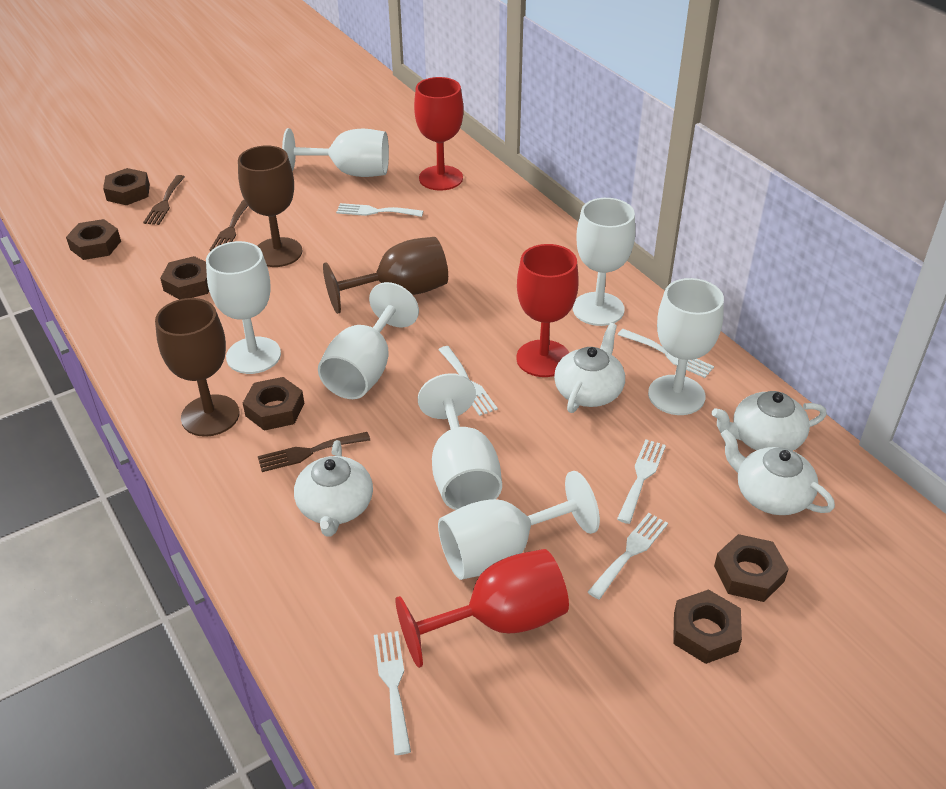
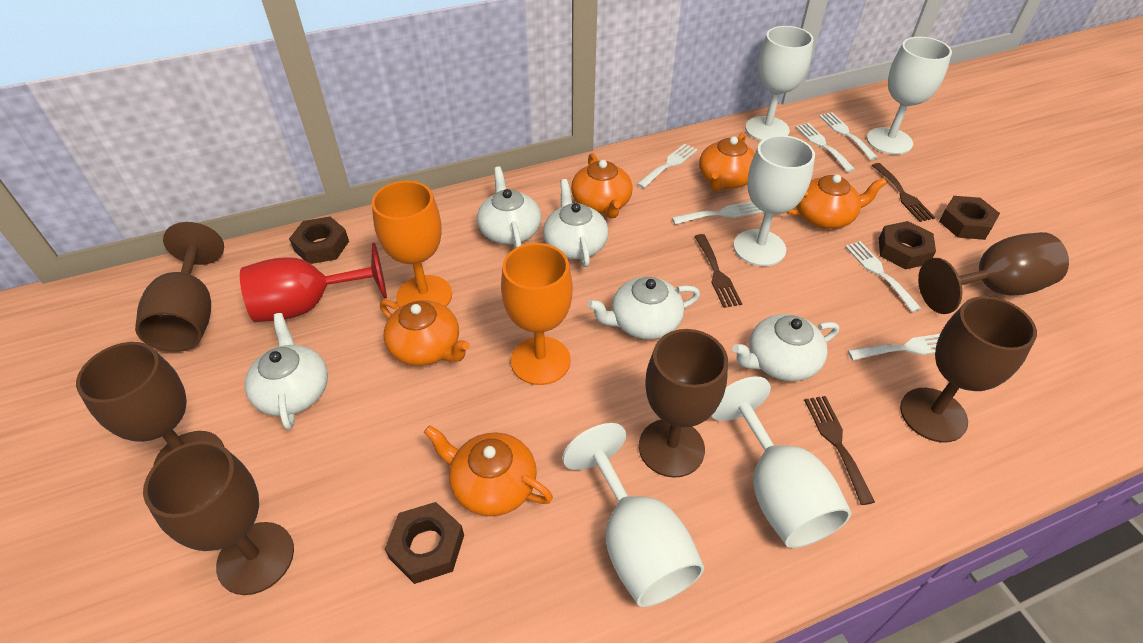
brown goblet: [155,298,239,437] [238,145,302,267] [323,237,448,314] = 3 -> [76,342,224,466] [135,222,224,352] [143,441,294,595] [639,329,728,478] [900,296,1037,442] [918,232,1069,314] = 6
brown nut: [66,219,121,260] [103,168,150,205] [160,256,209,299] [243,377,304,431] [673,589,742,664] [714,534,789,602] = 6 -> [289,217,349,264] [385,502,464,584] [879,221,936,270] [939,196,1000,240] = 4
orange goblet: none = 0 -> [372,181,452,308] [501,243,573,385] = 2
orange teapot: none = 0 -> [380,300,470,366] [424,425,553,516] [571,153,633,219] [699,133,755,191] [786,174,887,229] = 5
red goblet: [396,549,569,668] [414,77,464,191] [516,244,579,377] = 3 -> [240,243,387,322] = 1
white goblet: [206,241,281,374] [282,128,389,177] [318,282,419,399] [418,373,502,510] [438,471,600,580] [573,198,635,326] [648,278,724,415] = 7 -> [562,423,704,607] [712,377,851,548] [733,135,815,266] [745,26,814,141] [867,37,952,155] = 5
white teapot: [294,440,373,537] [554,323,625,413] [712,391,827,451] [720,429,835,515] = 4 -> [245,313,328,430] [477,166,541,248] [543,179,608,267] [587,277,700,339] [732,314,839,381] = 5

